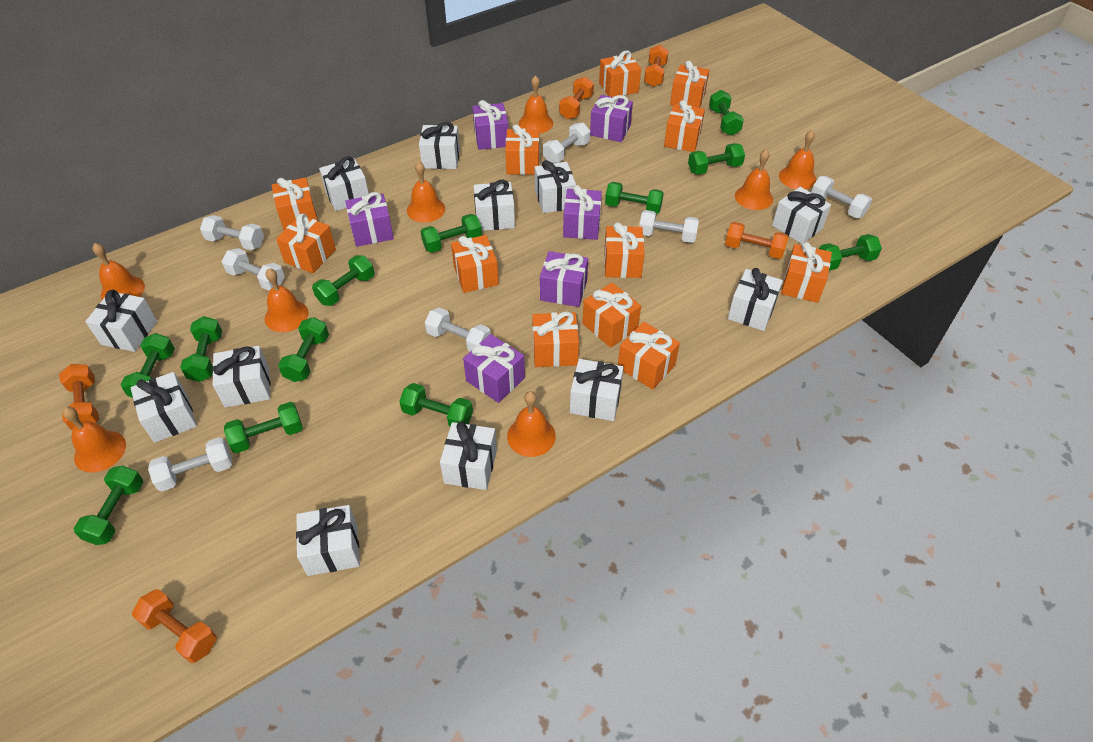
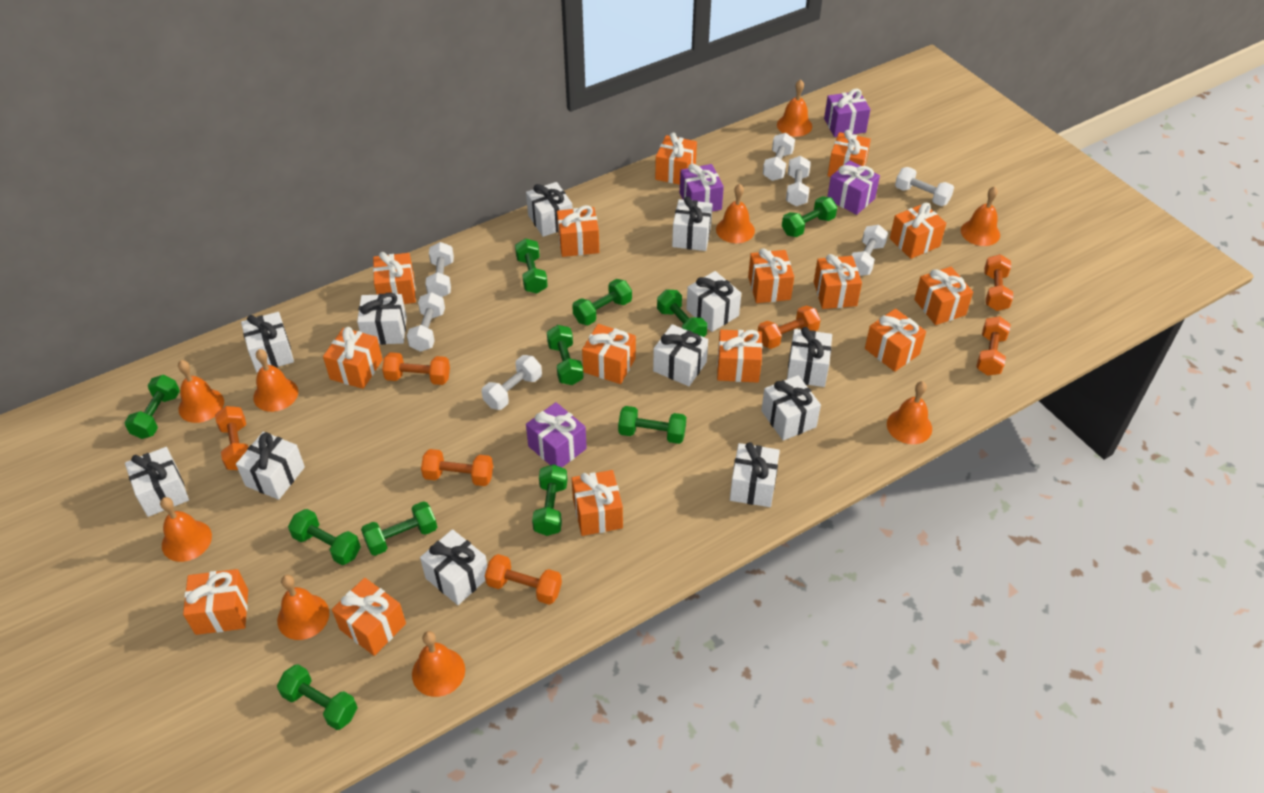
green dumbbell: [74,465,143,545] [121,333,175,398] [180,316,222,382] [224,402,303,453] [278,317,329,382] [312,255,375,306] [399,383,473,427] [420,214,482,253] [605,182,664,214] [688,143,745,175] [709,90,744,136] [819,234,882,271] = 12 -> [125,375,180,439] [277,664,358,730] [288,509,361,565] [361,501,437,556] [515,238,548,293] [532,464,567,536] [547,325,584,385] [572,279,632,325] [618,406,686,444] [657,289,707,337] [782,196,837,237] = 11
orange bell: [63,407,126,473] [92,243,145,300] [265,268,309,332] [407,161,445,223] [507,391,556,457] [519,75,553,134] [735,149,773,210] [779,130,816,189] = 8 -> [160,497,212,562] [178,360,224,423] [253,349,298,412] [277,575,329,640] [412,631,465,697] [716,184,755,243] [777,79,812,137] [887,381,932,444] [961,186,1000,246] = 9
orange dumbbell: [59,364,99,430] [132,589,217,663] [559,77,594,119] [644,45,669,87] [725,222,789,259] = 5 -> [215,406,248,470] [382,352,450,385] [421,449,493,486] [485,554,562,605] [758,305,821,349] [976,316,1011,376] [984,254,1013,311] = 7
orange gift: [272,178,318,230] [276,213,336,273] [451,235,499,293] [505,124,540,175] [532,312,579,367] [582,283,641,348] [599,50,641,97] [604,222,644,278] [618,322,680,389] [664,100,705,152] [670,61,709,108] [781,242,832,303] = 12 -> [183,569,248,635] [323,327,383,389] [332,578,406,656] [373,252,416,304] [557,205,599,257] [572,470,623,536] [582,324,636,384] [655,133,697,185] [717,330,762,383] [748,248,794,303] [814,254,862,309] [827,130,871,177] [865,309,926,372] [890,203,946,259] [914,267,973,325] = 15
purple gift: [345,192,394,247] [463,334,525,403] [472,100,508,150] [540,251,588,307] [563,185,602,240] [590,95,633,142] = 6 -> [526,402,587,467] [680,164,724,212] [824,89,871,137] [827,160,880,215] = 4

